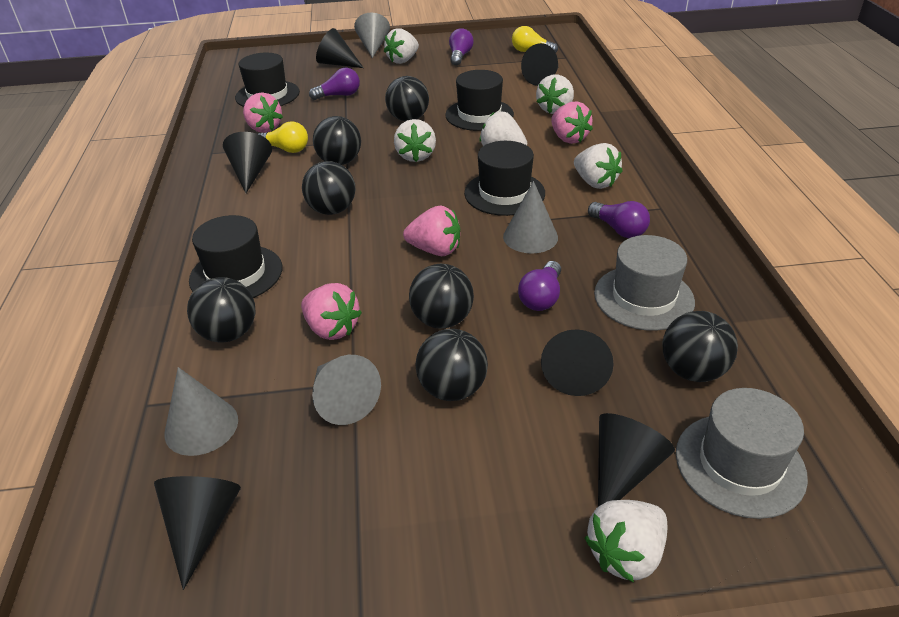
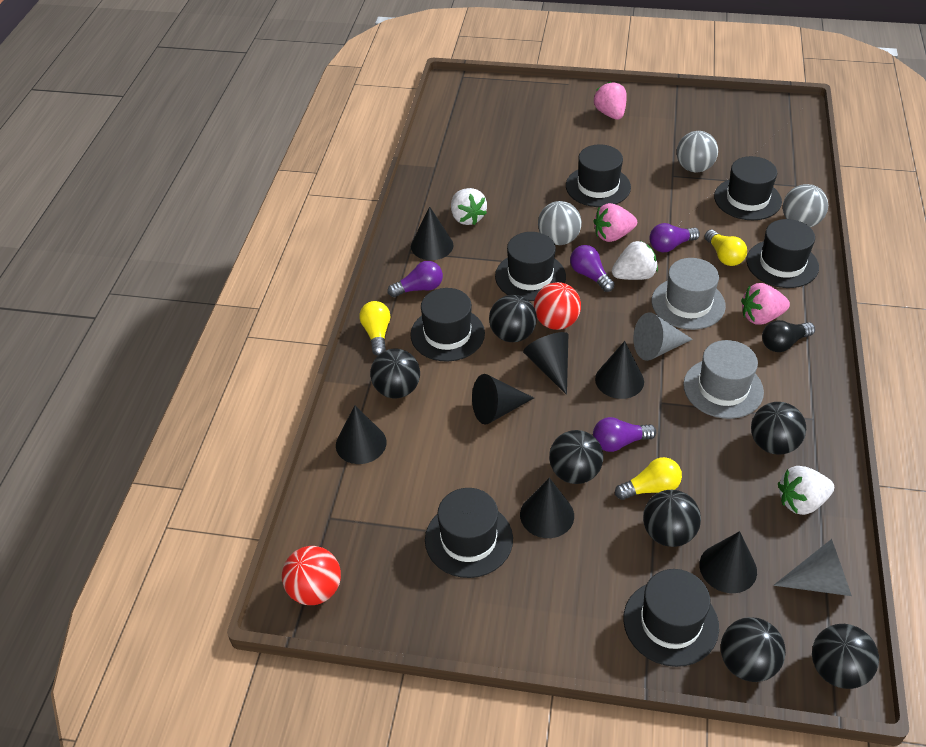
black cone: [154,476,241,590] [223,132,272,193] [316,28,364,68] [521,43,558,86] [541,329,614,396] [598,413,675,507] = 6 -> [336,405,387,464] [411,206,454,260] [472,374,534,425] [520,477,574,538] [523,332,568,395] [595,341,644,399] [699,531,757,593] = 7
black hat: [189,215,282,298] [235,53,300,107] [445,70,514,131] [464,141,545,216] = 4 -> [410,288,485,362] [425,488,513,578] [495,232,566,301] [566,145,631,207] [623,569,719,667] [714,156,782,220] [746,219,819,288] = 7
black light bulb: none = 0 -> [762,320,815,352] = 1
grey ball: none = 0 -> [538,201,582,245] [677,131,718,172] [783,184,828,227] = 3
grey cone: [164,367,238,456] [312,355,381,425] [354,13,390,58] [503,181,558,254] = 4 -> [633,312,693,361] [774,539,852,596] = 2
pink strawberry: [243,92,283,133] [301,283,362,340] [403,206,460,256] [551,101,593,144] = 4 -> [593,203,637,242] [594,82,627,120] [741,283,790,325] = 3
red ball: none = 0 -> [282,546,341,605] [534,282,581,330] = 2
white strawberry: [384,28,419,64] [394,119,436,162] [479,111,527,146] [536,75,574,114] [574,143,622,189] [585,500,667,582] = 6 -> [451,188,487,225] [612,241,658,280] [778,466,834,515] = 3
yellow light bulb: [259,122,308,153] [512,26,558,53] = 2 -> [359,301,390,356] [615,457,682,500] [704,230,747,266] = 3

